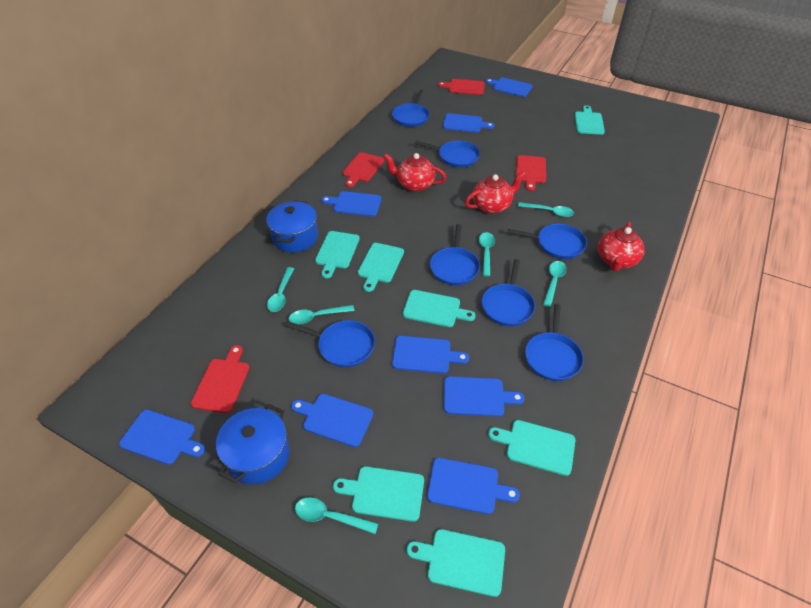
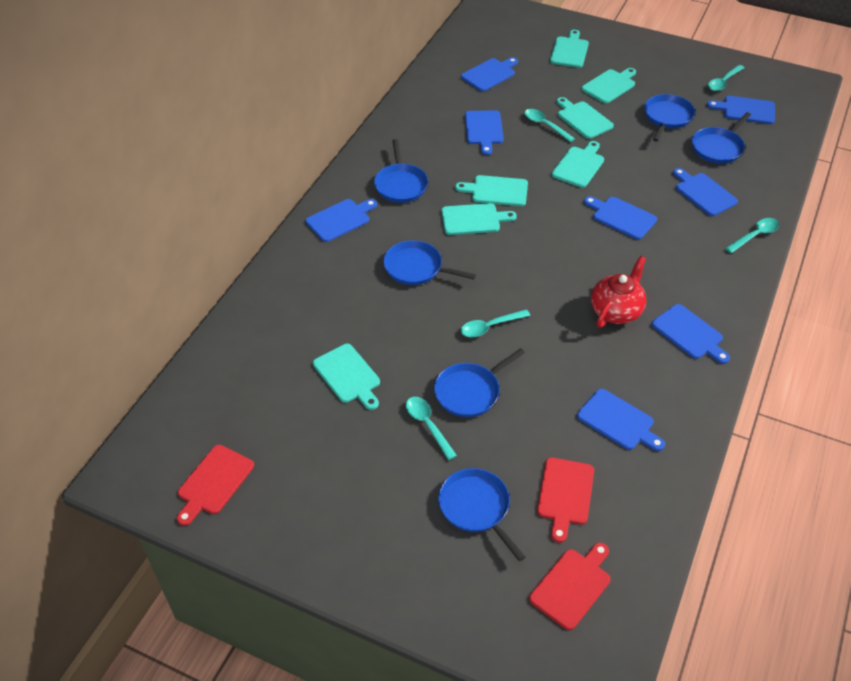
blue pan: [287,320,375,367] [392,90,430,127] [415,141,480,168] [430,224,480,285] [482,259,535,326] [508,224,587,259] [525,304,584,381] = 7 -> [374,139,428,203] [383,240,476,285] [434,348,525,417] [438,468,525,561] [644,94,695,142] [692,112,751,164] = 6
blue pot: [216,404,290,485] [266,200,318,252] = 2 -> none = 0
red cutting board: [191,345,250,413] [343,152,384,187] [438,79,485,95] [516,155,546,191] = 4 -> [177,445,254,526] [529,542,611,630] [537,457,594,543] = 3
red teapot: [384,153,446,192] [465,172,525,214] [598,222,645,272] = 3 -> [591,256,646,328] = 1
turquoise spoon: [267,267,294,312] [289,305,354,324] [295,497,378,534] [479,232,495,277] [518,202,574,217] [543,261,567,307] = 6 -> [406,397,457,460] [461,309,530,337] [525,109,575,142] [708,65,745,91] [725,218,779,253] = 5

